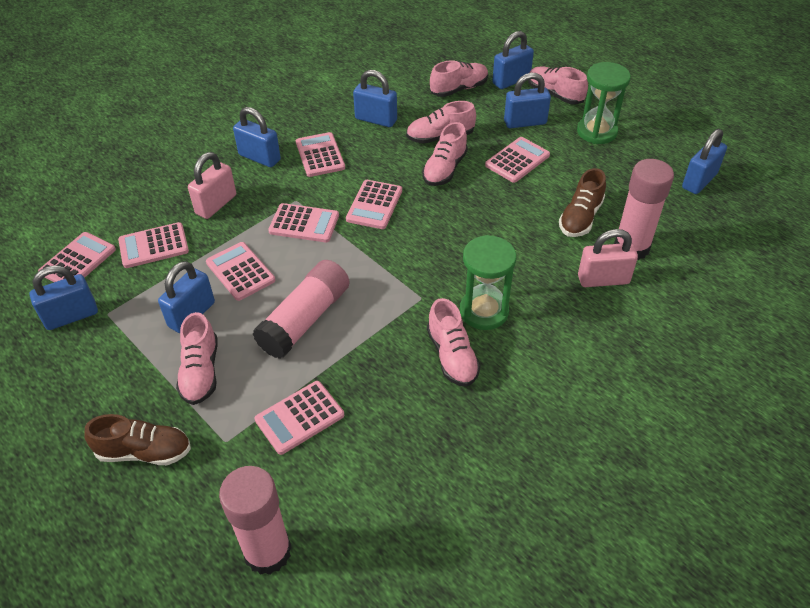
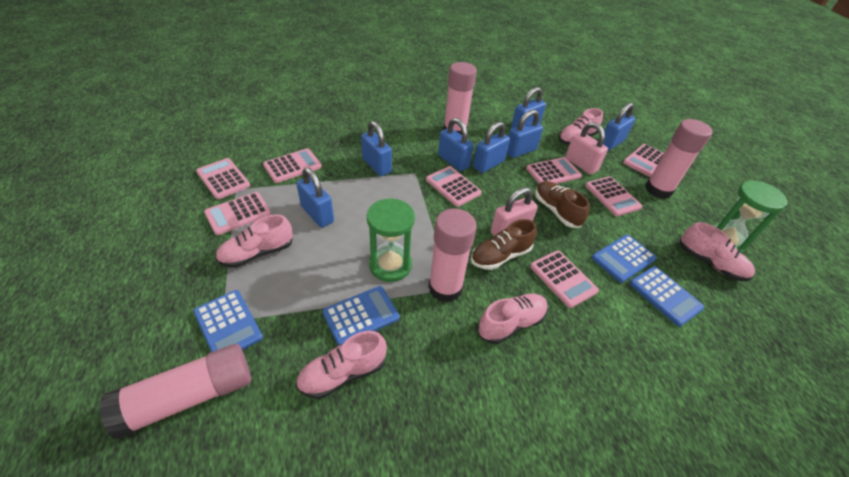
blue calculator: none = 0 -> [194,290,263,352] [323,286,400,346] [592,235,657,283] [630,266,704,327] = 4
pink glue stick: [219,466,292,575] [253,260,350,359] [614,159,674,260] = 3 -> [99,344,251,439] [428,209,477,303] [443,62,477,135] [645,119,712,199] = 4
pink shoe: [176,312,217,405] [406,101,476,144] [422,122,468,186] [427,298,481,387] [430,60,488,97] [528,66,588,105] = 6 -> [215,215,293,268] [296,331,387,399] [478,293,548,344] [559,108,603,145] [680,222,755,281] = 5

